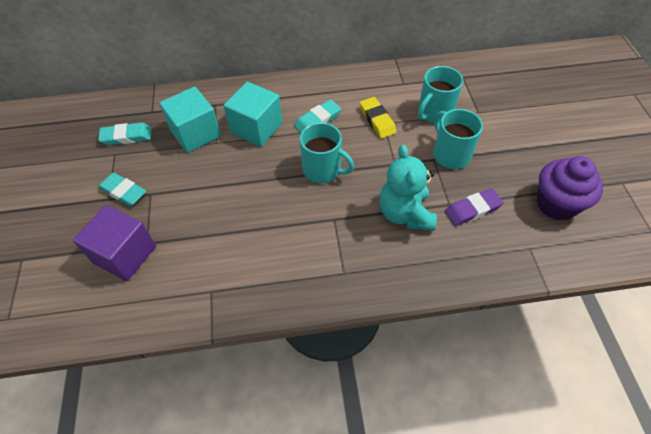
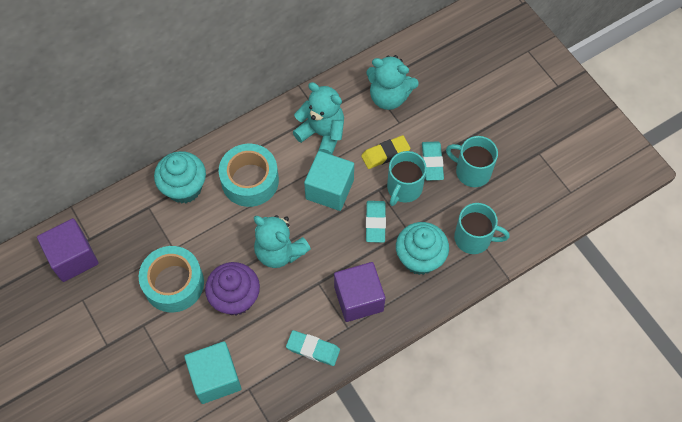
purple cube: [73,205,156,281] = 1 -> [37,218,99,282] [334,262,385,322] = 2
purple eraser: [445,189,504,226] = 1 -> none = 0
turquoise cupcake: none = 0 -> [154,151,206,204] [396,222,449,275] = 2
turquoise tape: none = 0 -> [139,246,204,312] [219,144,279,207] = 2
turquoise teddy bear: [379,145,437,231] = 1 -> [254,215,311,268] [293,82,344,155] [366,55,419,110] = 3

